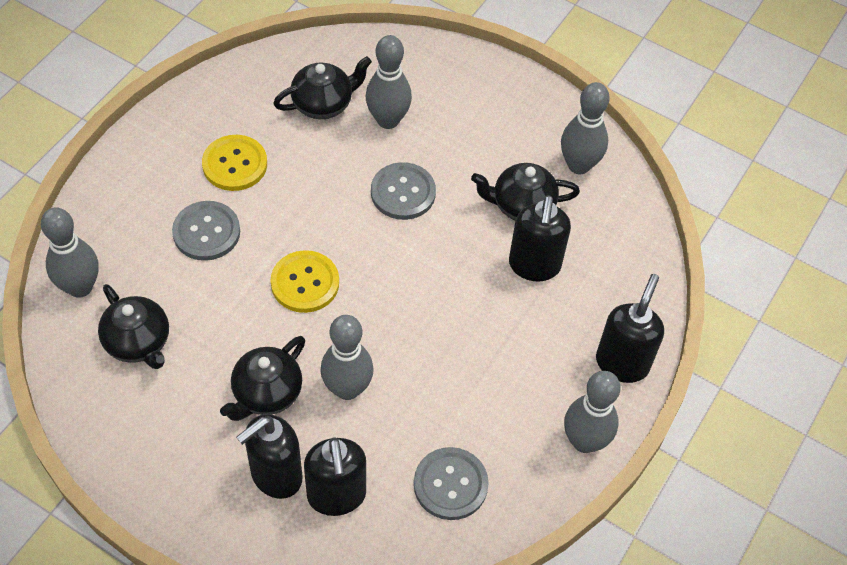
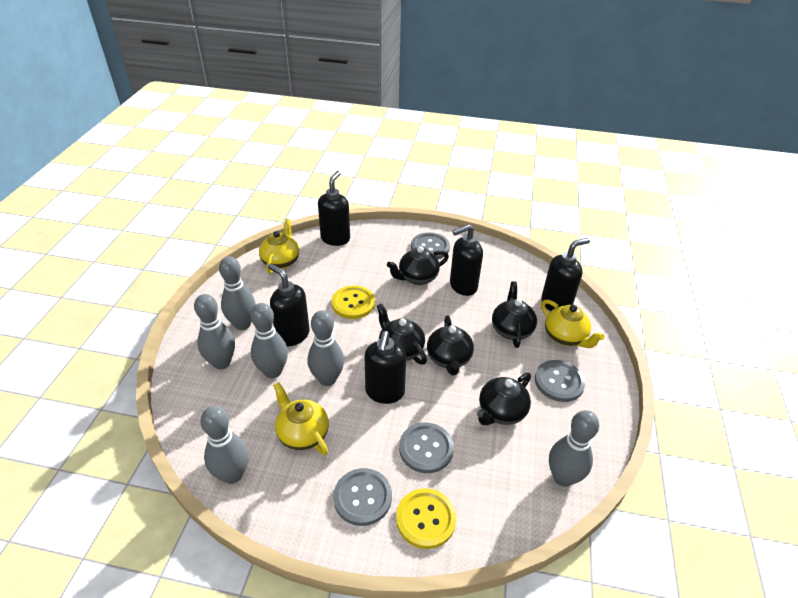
black soap dispenser: [236,414,302,499] [304,437,366,516] [509,195,571,281] [596,274,664,383] = 4 -> [268,264,310,346] [318,171,350,246] [365,331,406,404] [450,224,483,296] [541,238,590,311] = 5
black teapot: [98,284,169,369] [220,336,305,421] [273,56,372,119] [471,163,580,221] = 4 -> [377,303,427,365] [387,246,449,285] [427,315,474,375] [477,373,531,425] [492,281,537,348] = 5
grey bowling pin: [41,207,99,298] [320,315,374,400] [366,35,412,129] [561,82,610,174] [564,371,620,453] = 5 -> [194,294,235,369] [200,406,249,484] [219,257,256,330] [250,303,288,378] [308,310,344,386] [549,410,599,487] = 6
grey button: [172,201,240,261] [371,162,436,220] [414,447,489,520] = 3 -> [333,468,392,526] [399,423,454,473] [411,232,450,259] [535,360,585,402] = 4
yellow teapot: none = 0 -> [259,219,299,274] [273,382,329,455] [541,300,605,348] = 3

